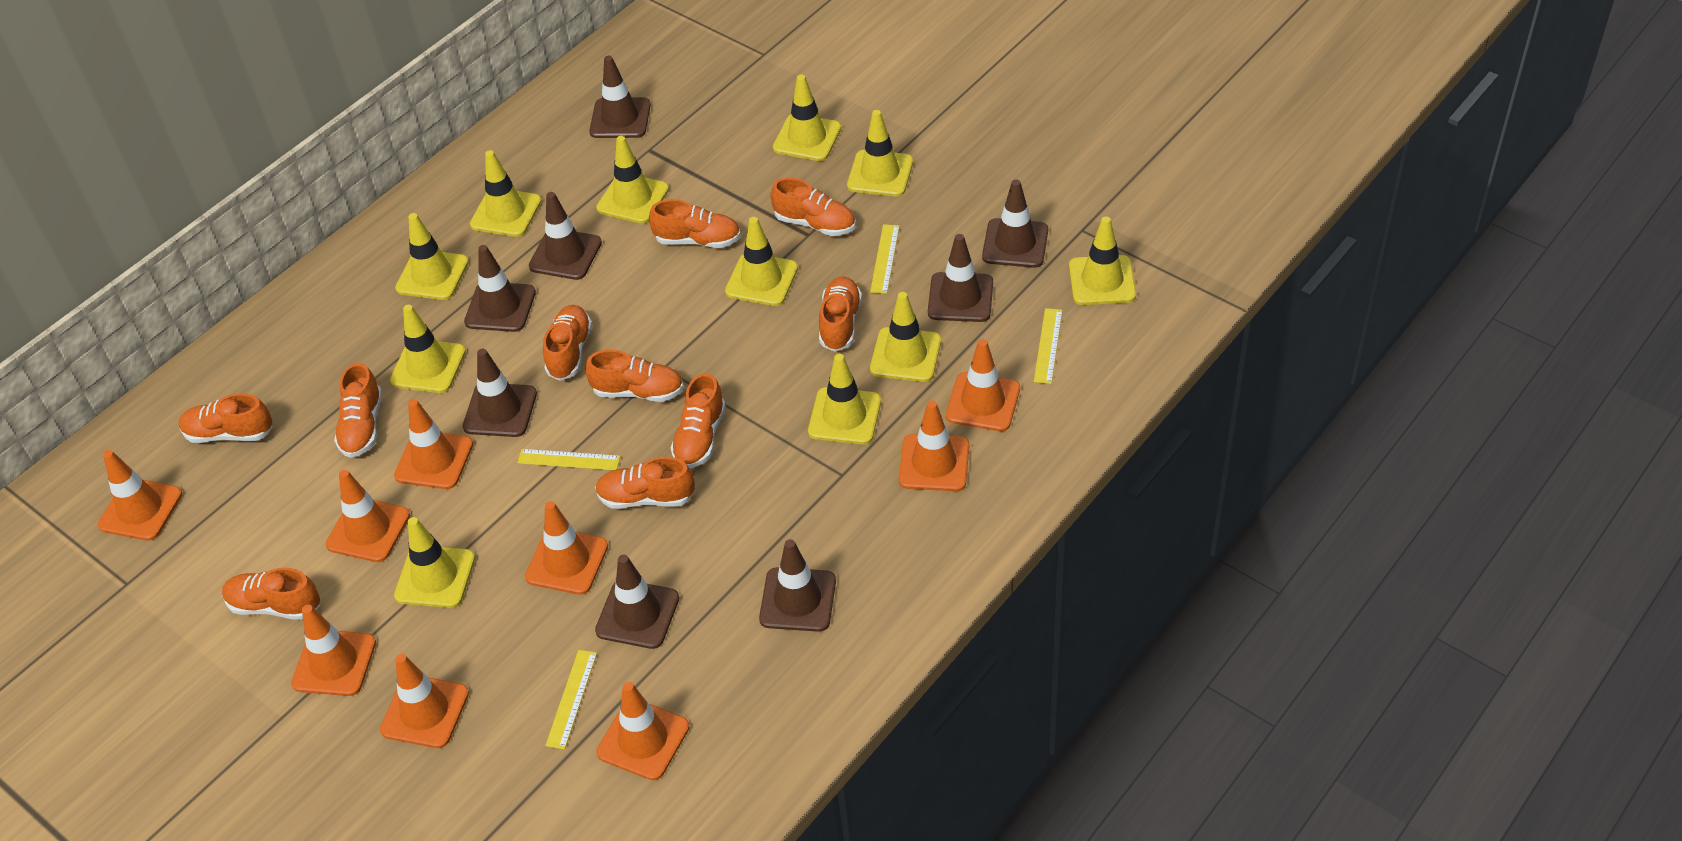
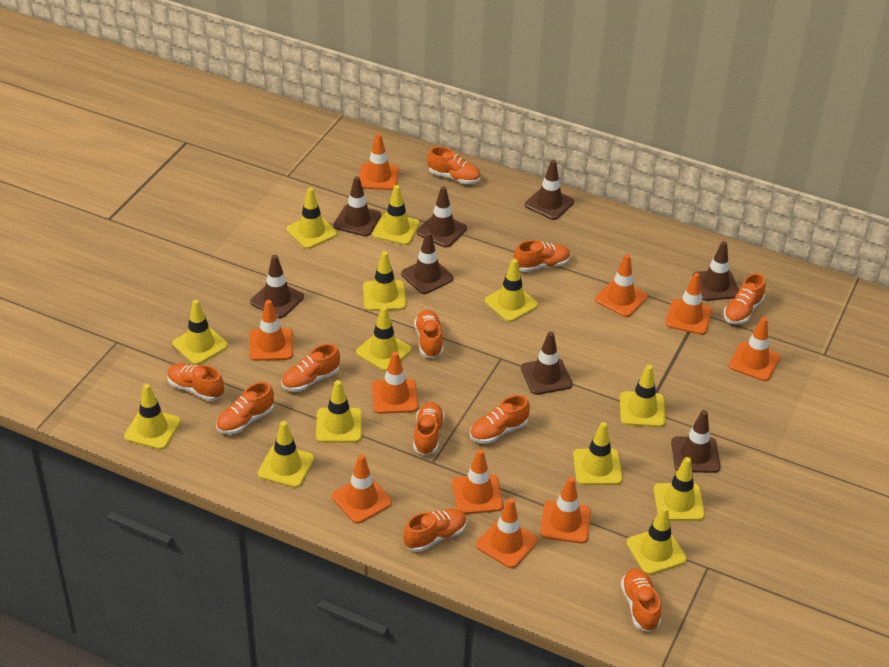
orange shoe: [179,393,273,443] [222,568,320,620] [334,363,382,458] [543,305,592,381] [586,350,684,402] [595,457,695,509] [649,199,741,248] [670,373,726,468] [770,178,856,236] [819,276,862,352] = 10 -> [167,363,224,401] [216,382,274,435] [281,344,340,392] [403,509,467,552] [413,402,445,456] [414,310,443,358] [427,147,481,184] [470,395,530,444] [514,240,571,272] [621,568,661,632] [724,273,766,324] = 11
orange traffic cone: [98,450,182,541] [291,605,376,696] [326,470,410,562] [380,654,469,748] [394,399,473,489] [525,501,608,595] [596,682,689,780] [899,401,969,491] [946,339,1020,431] = 9 -> [249,300,293,361] [332,454,392,523] [359,133,399,190] [372,351,418,414] [452,449,503,514] [476,498,538,568] [540,477,591,543] [595,254,648,317] [665,273,712,335] [729,317,780,381] = 10
yellow ruler: [517,449,620,470] [545,650,597,749] [870,224,899,294] [1034,308,1063,384] = 4 -> none = 0
yellow traffic cone: [390,305,466,393] [394,517,475,608] [395,213,469,300] [470,150,541,237] [596,136,669,224] [725,217,798,306] [773,74,841,161] [808,354,881,445] [847,110,913,197] [870,292,941,382] [1069,216,1136,305] = 11 -> [124,384,181,450] [172,300,228,365] [258,421,314,488] [287,187,337,249] [316,380,362,443] [356,306,412,371] [363,251,406,311] [373,185,420,245] [484,259,538,322] [573,422,622,485] [620,365,665,427] [626,506,687,575] [654,457,705,521] = 13

